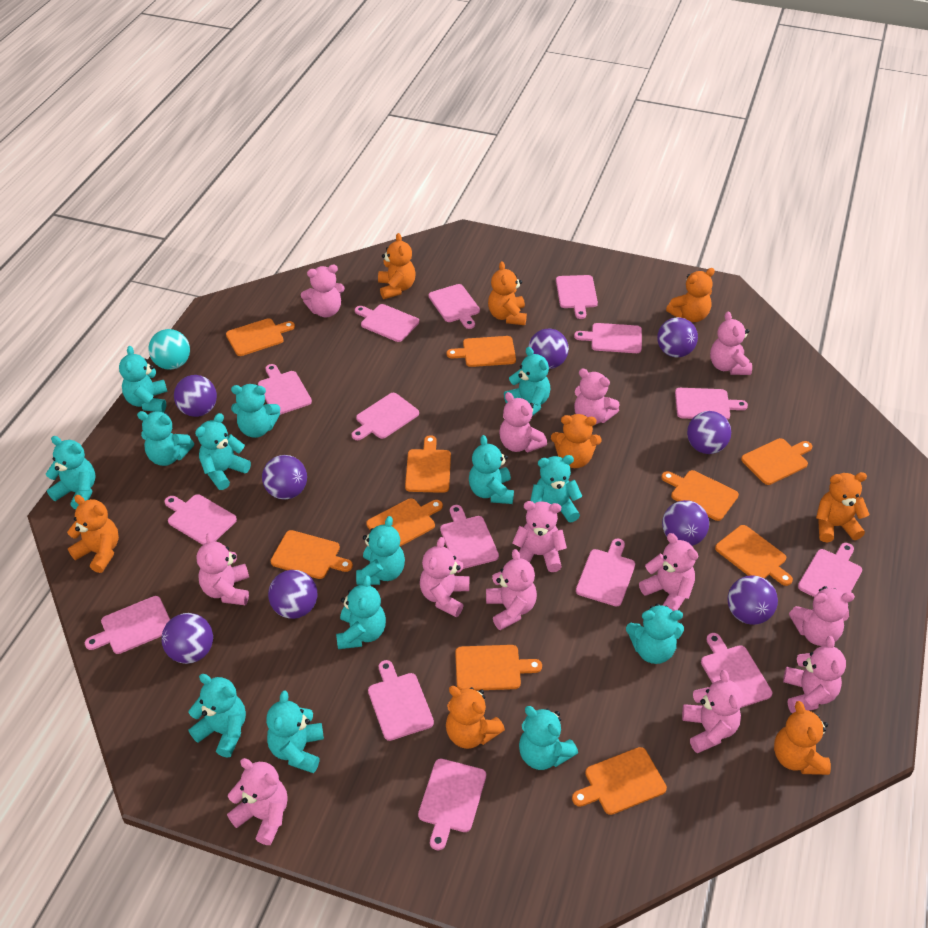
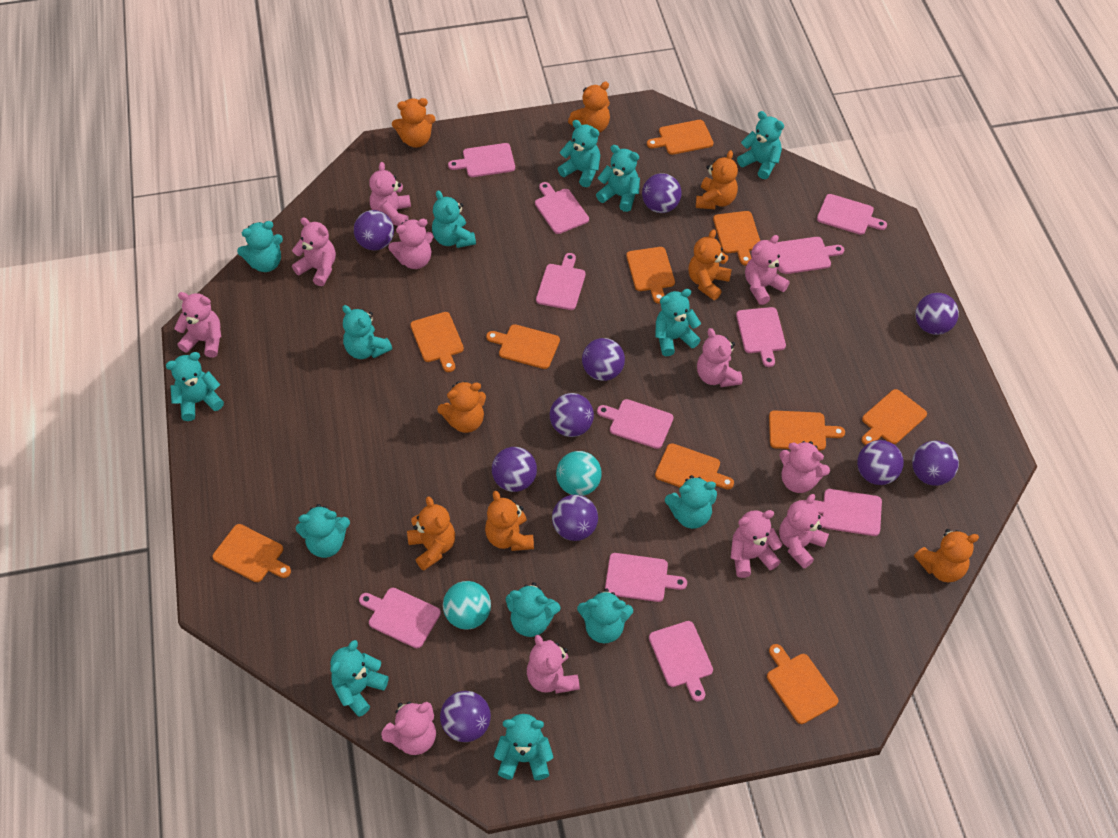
pink cutting board: [85,596,170,654] [164,494,237,545] [258,364,312,415] [352,393,419,440] [355,304,419,342] [368,660,434,741] [418,759,486,850] [428,284,480,329] [440,505,499,569] [556,275,598,319] [574,323,642,353] [576,539,635,606] [675,388,748,420] [701,633,772,708] [798,543,862,597] = 15 -> [359,588,441,648] [448,143,515,177] [535,182,589,234] [536,253,586,310] [597,399,673,449] [605,553,687,602] [649,621,713,702] [736,307,786,367] [775,237,844,274] [813,489,882,536] [817,194,887,235] = 11
pink teddy bear: [197,532,249,605] [227,758,288,845] [301,265,345,318] [420,537,469,617] [486,549,537,630] [500,392,547,452] [512,501,567,572] [574,369,620,425] [639,533,698,611] [682,670,743,753] [710,311,752,375] [783,636,846,713] [789,586,855,646] = 13 -> [174,292,221,358] [292,217,336,286] [369,162,411,226] [381,702,436,755] [388,219,434,269] [527,635,580,693] [697,328,742,387] [731,510,782,578] [745,235,790,305] [779,441,830,493] [779,494,829,569] = 11
purple ball: [161,613,213,664] [174,375,217,417] [262,455,307,500] [268,570,317,619] [528,329,569,369] [657,317,698,358] [662,500,709,546] [687,411,731,454] [728,575,778,625] = 9 -> [354,210,394,250] [440,691,491,742] [492,447,537,492] [550,393,594,437] [552,495,598,541] [582,338,625,381] [642,173,682,213] [857,440,904,485] [912,441,959,486] [915,293,959,335] = 10
turquoise ball: [148,329,190,370] = 1 -> [443,581,491,630] [556,451,602,496] = 2

